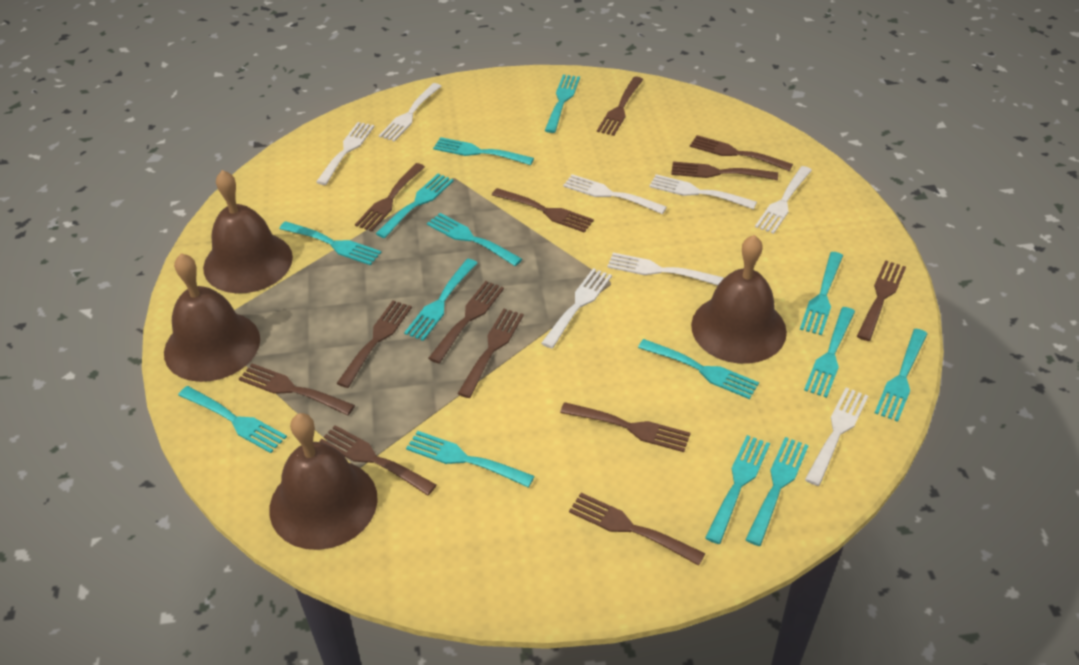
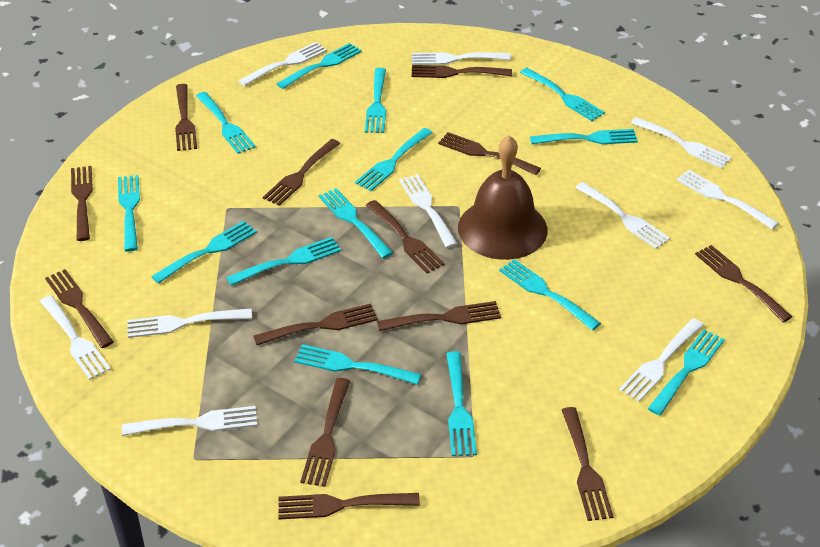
brown bell: [164,253,260,382] [203,170,293,293] [269,413,378,550] [691,235,787,364] = 4 -> [458,135,548,260] = 1
white fork: [316,122,375,185] [379,83,442,142] [541,268,612,348] [563,174,667,214] [607,253,724,285] [649,174,757,209] [755,166,812,234] [805,387,868,486] = 8 -> [40,295,111,380] [122,406,257,436] [127,309,252,338] [239,42,327,86] [399,174,458,248] [412,52,511,65] [575,182,670,249] [619,318,704,402] [631,117,732,169] [676,170,779,229] = 10

